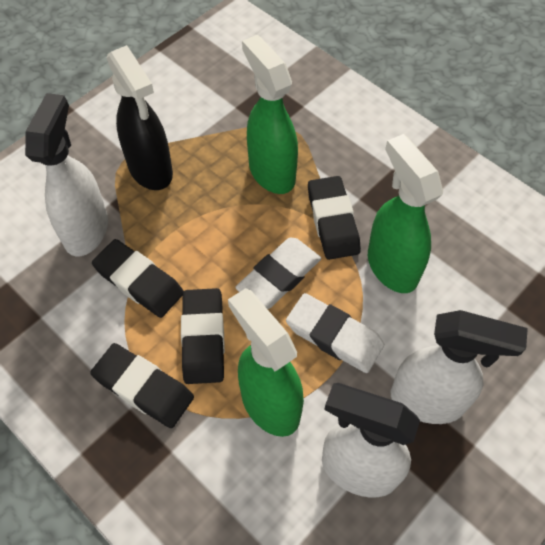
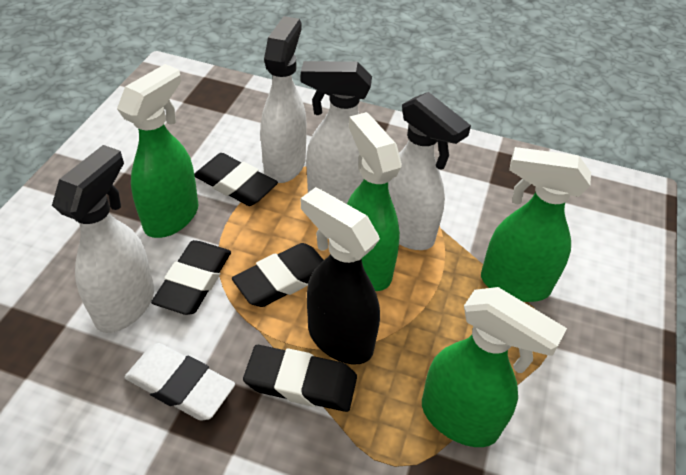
green spray bottle: [228,288,304,437] [242,35,298,194] [368,134,443,293] = 3 -> [117,64,198,238] [347,112,402,291] [422,287,567,447] [481,147,591,302] = 4
white eraser: [235,238,321,309] [286,293,384,373] = 2 -> [124,343,235,421] = 1
white spray bottle: [25,93,108,256] [322,383,420,497] [391,310,528,424] = 3 -> [52,145,154,333] [260,16,307,183] [301,61,372,204] [388,92,471,250] = 4

